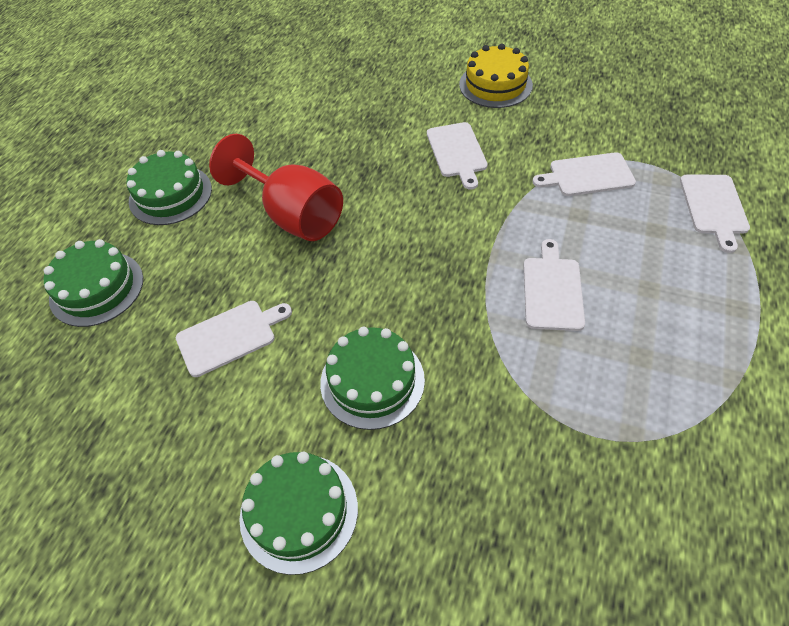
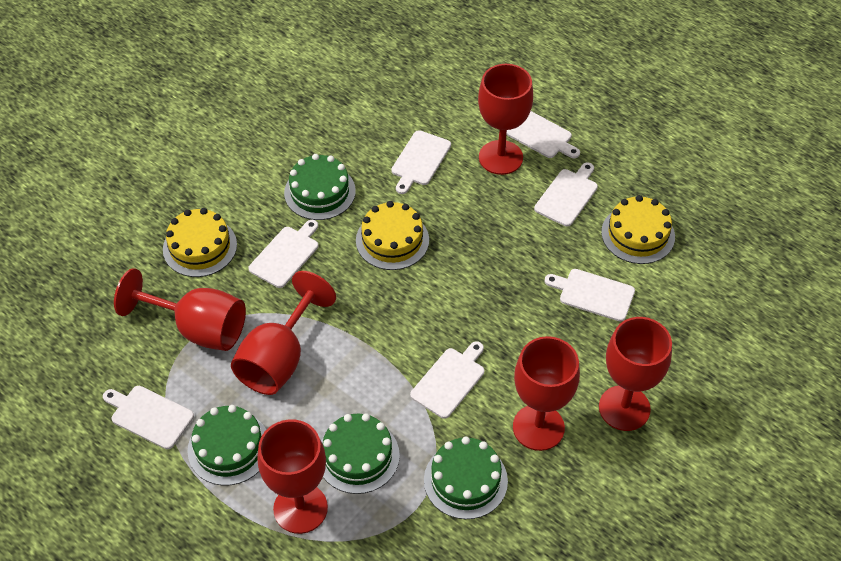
red goblet: [209,134,343,241] = 1 -> [114,268,246,351] [231,271,336,395] [257,419,328,534] [478,64,533,175] [513,336,580,451] [599,317,672,431] = 6
white cutting board: [176,301,292,377] [427,122,488,190] [523,239,585,331] [533,152,636,196] [680,175,750,253] = 5 -> [103,386,194,449] [248,220,318,288] [391,130,451,194] [410,341,484,419] [506,111,580,158] [534,162,598,227] [544,269,635,322] = 7
yellow cake: [459,44,533,108] = 1 -> [163,208,237,277] [356,201,429,270] [601,195,675,264] = 3

